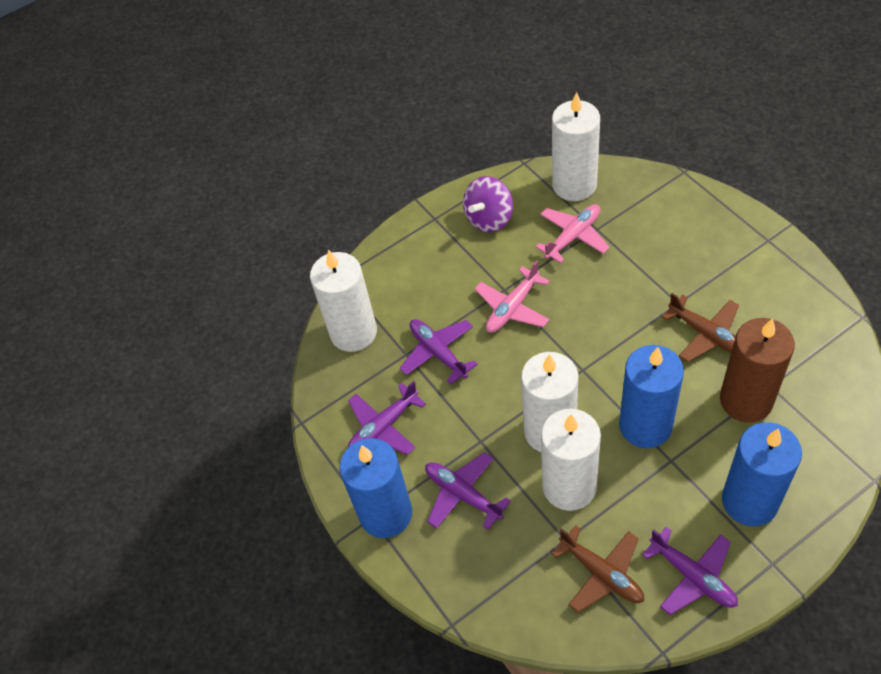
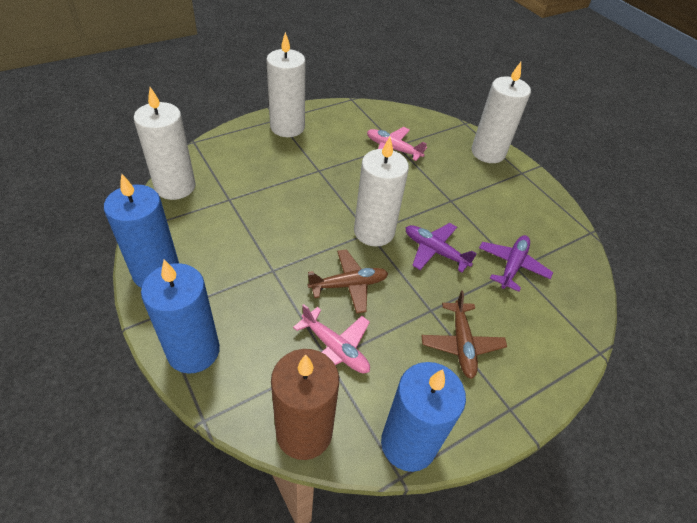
purple plane: [348,381,426,455] [400,319,478,385] [425,452,511,530] [642,527,738,615] = 4 -> [406,223,477,272] [479,235,553,292] = 2
purple spinning top: [463,176,513,232] = 1 -> none = 0

